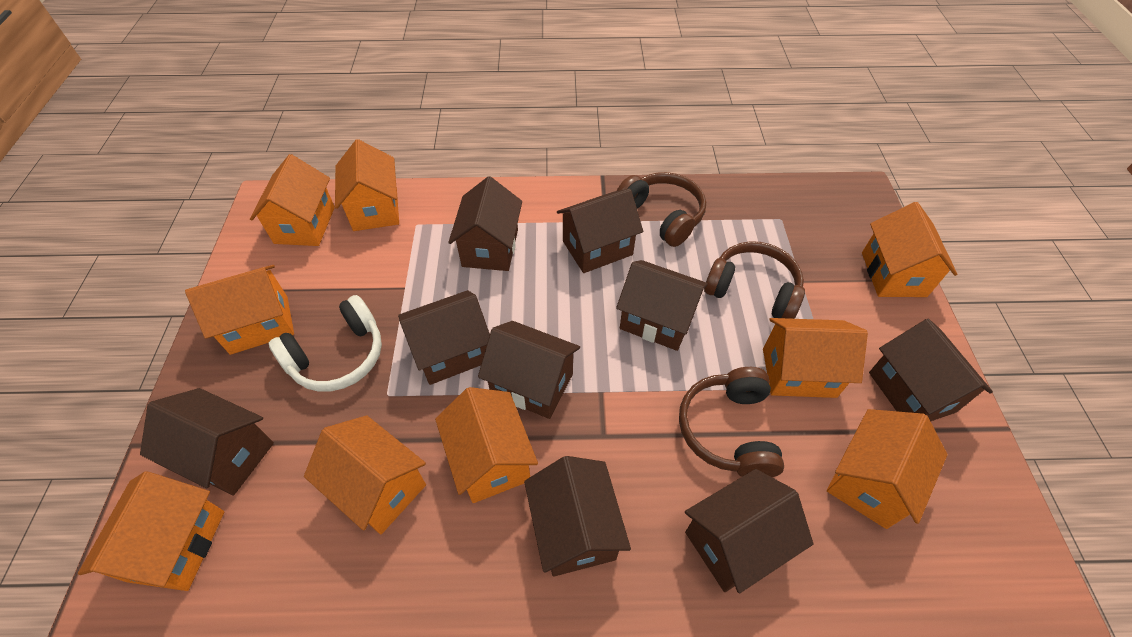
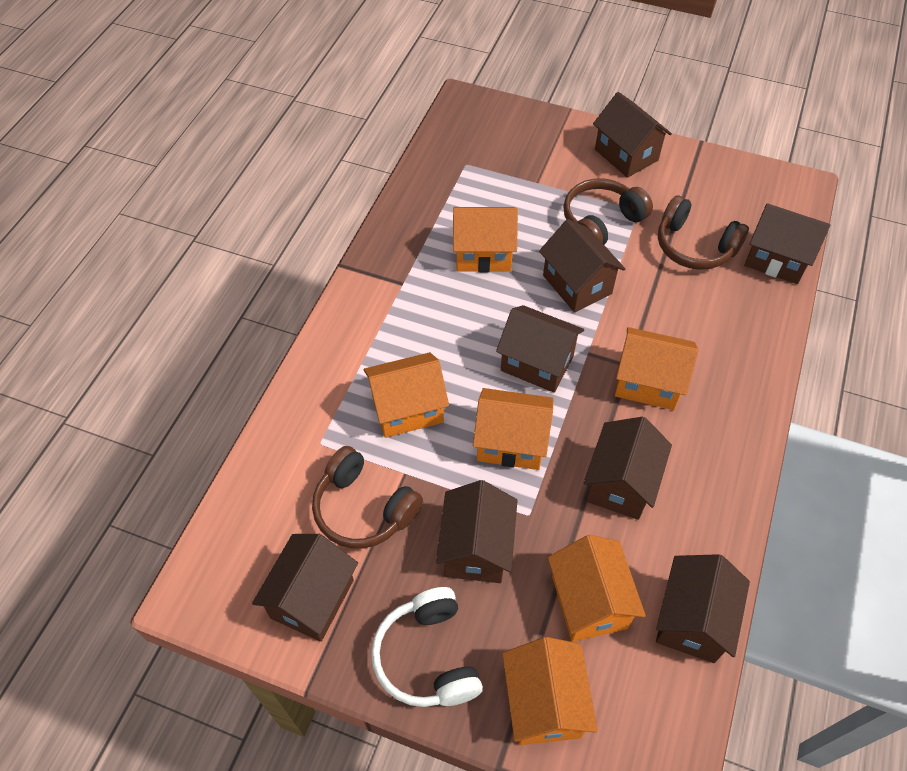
brown house: [140,388,274,496] [398,290,490,385] [448,176,522,271] [478,321,580,419] [524,456,631,577] [557,189,643,273] [616,260,708,351] [685,469,813,593] [869,319,993,421] = 9 -> [252,534,358,642] [436,480,518,583] [496,305,584,393] [539,219,625,312] [584,417,672,520] [593,92,672,178] [656,554,750,663] [744,203,830,284] = 8
orange house: [78,471,224,591] [185,265,294,355] [250,154,335,246] [304,415,426,534] [335,139,399,231] [435,387,538,503] [763,318,868,398] [827,409,947,529] [862,202,957,297] = 9 -> [364,352,449,438] [453,207,518,272] [473,388,553,470] [502,637,598,745] [548,535,646,642] [615,327,698,410] = 6

